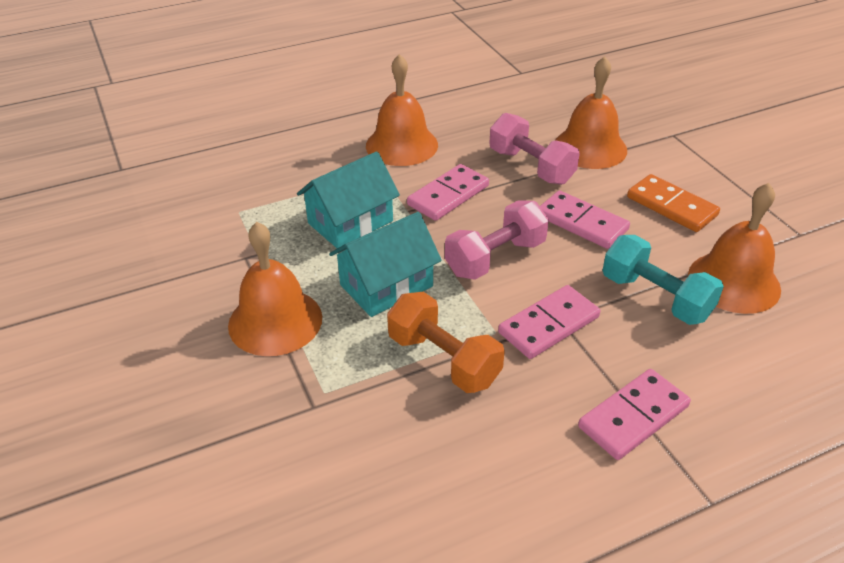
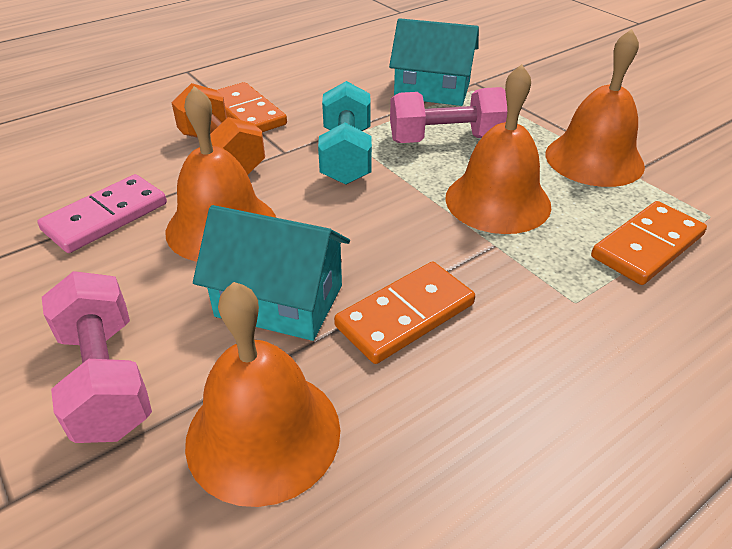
orange domino: [627,174,720,232] = 1 -> [217,82,287,132] [334,262,475,364] [591,201,707,285] = 3
pink domino: [407,164,489,221] [498,285,600,359] [540,190,630,249] [578,369,691,460] = 4 -> [37,174,167,253] = 1

